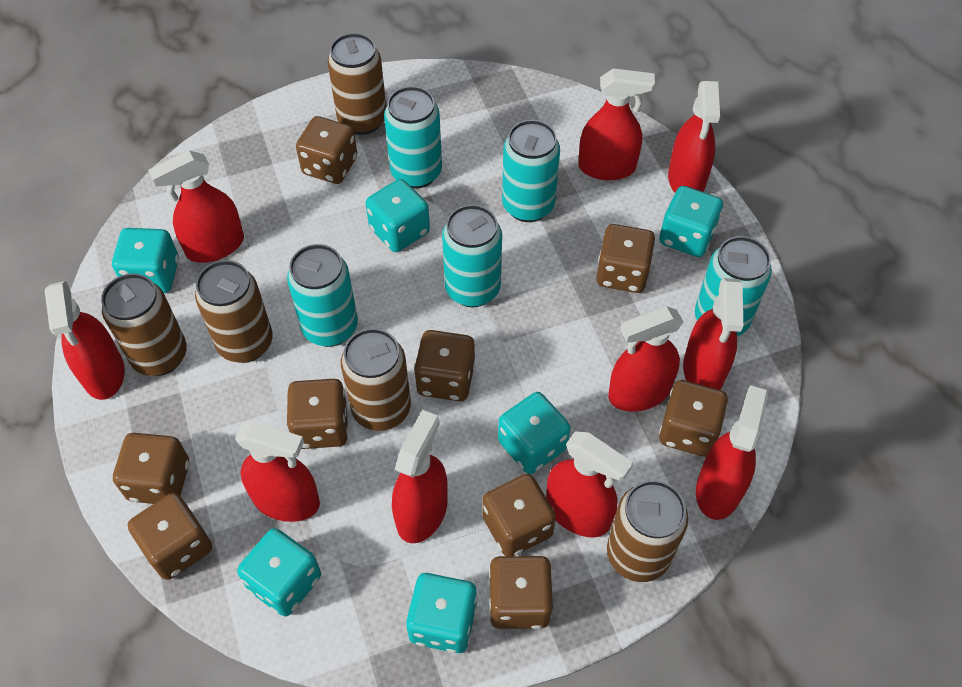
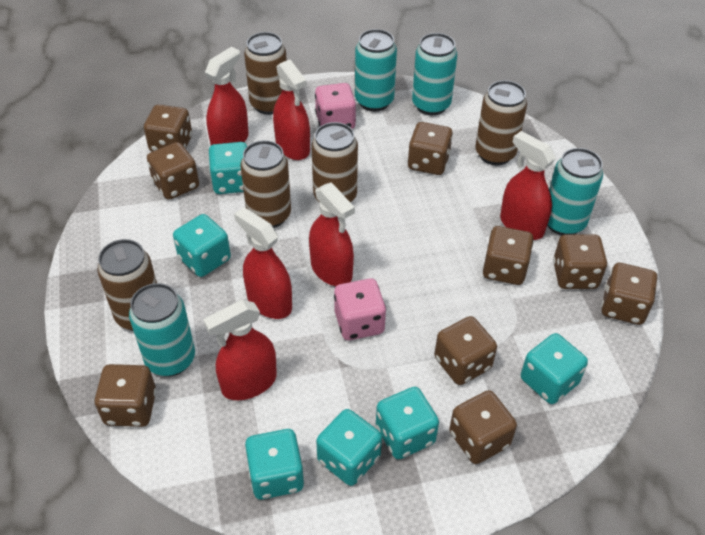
pink dice: none = 0 -> [315,83,356,129] [334,278,386,340] = 2
red spray bottle: [45,281,125,400] [148,150,244,263] [235,421,320,522] [392,410,448,543] [546,431,633,537] [578,68,655,180] [608,306,684,412] [668,81,720,192] [683,278,743,390] [696,385,768,520] = 10 -> [203,300,277,400] [205,47,249,145] [234,207,292,319] [273,60,310,160] [309,182,355,286] [500,131,556,240] = 6
turquoise can: [287,244,358,347] [384,86,442,189] [442,205,502,307] [502,120,560,222] [695,236,772,336] = 5 -> [129,283,195,377] [355,29,397,111] [412,33,457,115] [547,148,603,235] = 4

